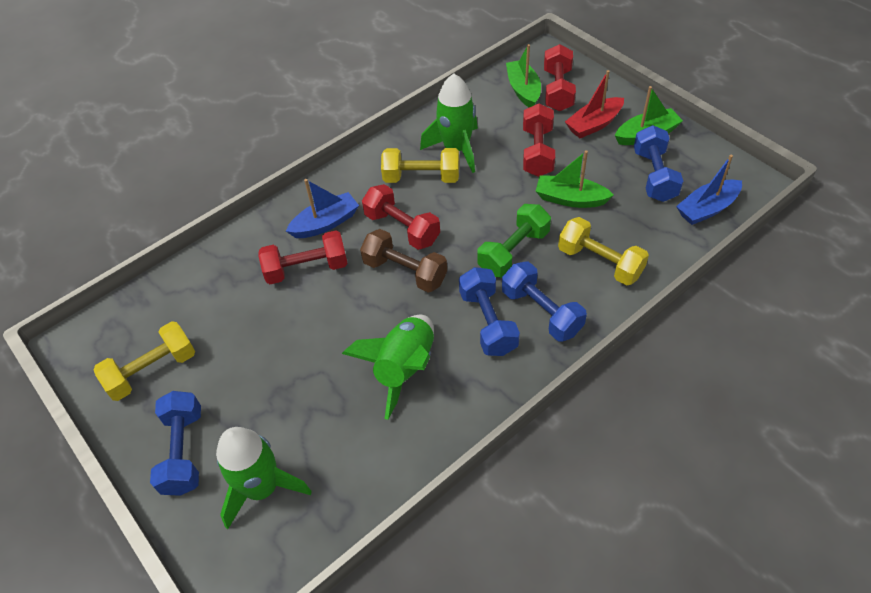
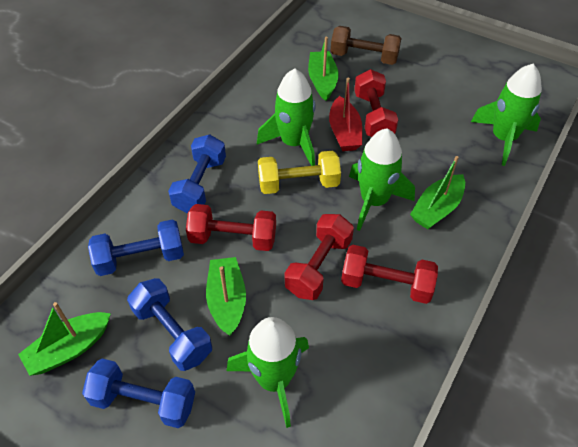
blue boat: [286,179,359,238] [676,155,742,225] = 2 -> none = 0
green boat: [506,44,541,107] [536,150,614,208] [615,86,683,145] = 3 -> [18,302,111,376] [206,257,246,336] [308,37,339,101] [410,156,465,229] = 4
green dumbbell: [477,204,551,278] = 1 -> none = 0
green rocket: [216,427,312,529] [342,315,434,420] [420,74,478,173] = 3 -> [227,317,309,428] [257,68,316,166] [349,129,415,231] [471,64,542,166] = 4
yellow dumbbell: [93,321,195,401] [381,148,459,183] [558,217,649,286] = 3 -> [258,151,341,194] = 1

